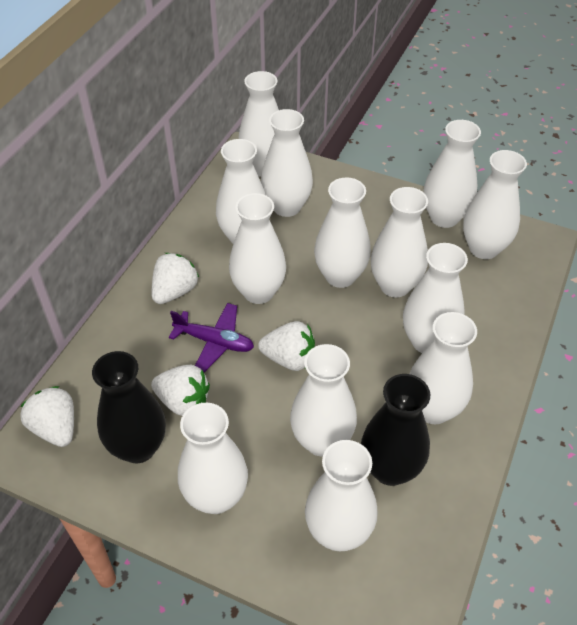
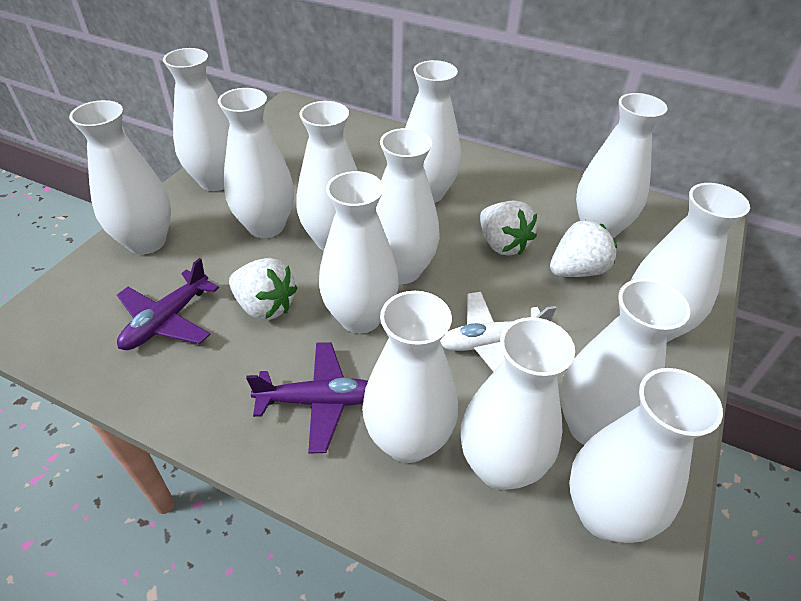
black vase: [92,351,166,463] [361,374,430,486] = 2 -> none = 0
purple plane: [169,303,254,372] = 1 -> [117,258,219,350] [246,342,368,453] = 2
white plane: none = 0 -> [440,292,556,372] = 1
white strawberry: [20,386,74,447] [151,253,199,304] [151,364,210,416] [258,321,315,371] = 4 -> [229,258,297,320] [480,200,537,256] [550,220,617,277] = 3

